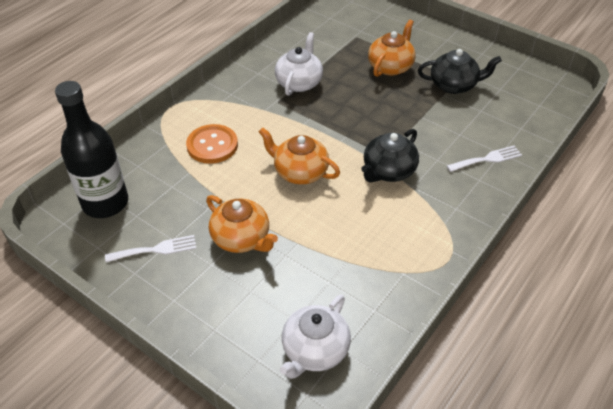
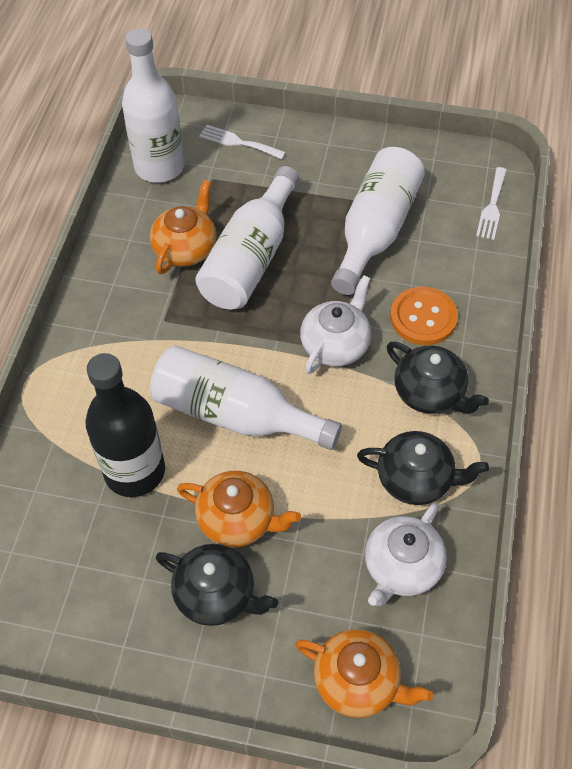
black teapot: [361,129,419,182] [418,49,502,94] = 2 -> [156,544,278,626] [357,431,489,505] [387,342,489,414] = 3
white bottle: none = 0 -> [122,28,184,183] [150,345,342,450] [195,166,299,309] [331,147,425,295] = 4

